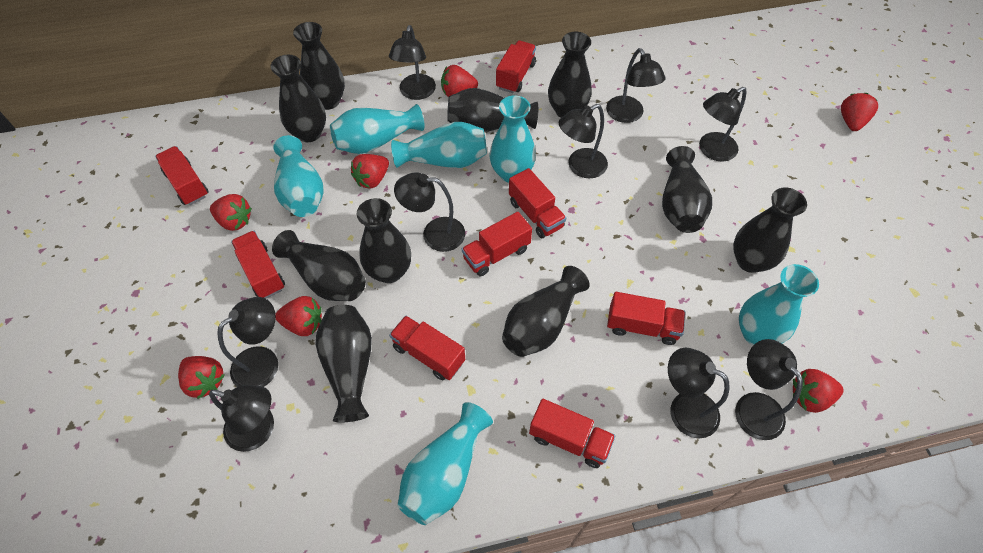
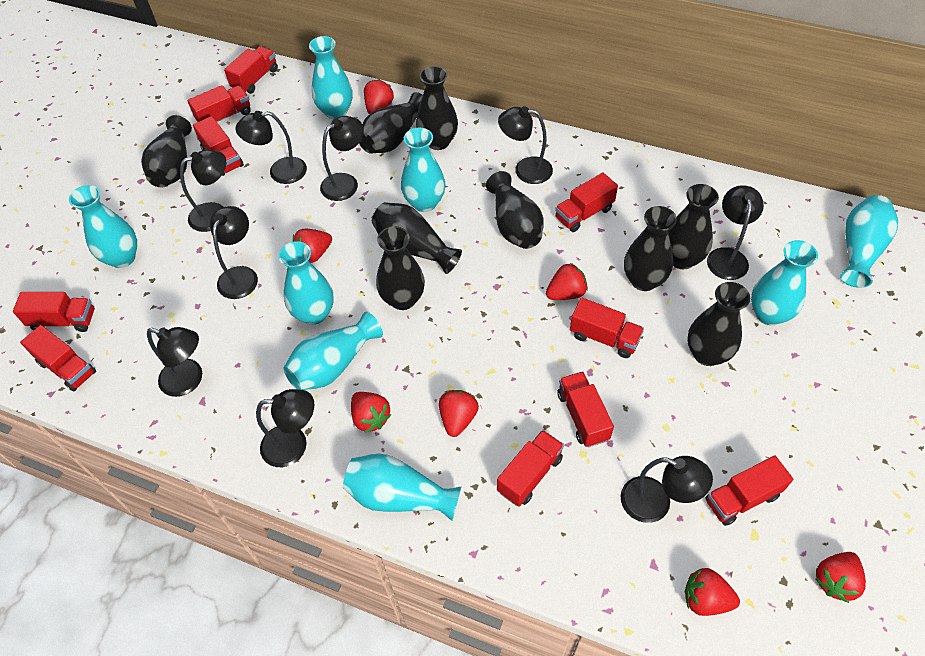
black vase: [270,55,326,142] [272,230,366,301] [293,22,345,110] [316,305,372,423] [357,198,411,283] [447,88,538,132] [502,266,590,357] [548,32,592,118] [662,146,712,233] [733,188,807,273] = 10 -> [141,115,192,187] [359,92,423,153] [372,202,462,274] [376,226,425,310] [416,66,458,150] [486,171,544,249] [624,206,677,291] [668,184,719,269] [687,282,750,366] = 9
red truck: [155,146,209,205] [231,231,285,299] [389,316,465,380] [462,212,532,276] [496,40,536,93] [509,168,566,238] [529,399,615,468] [607,292,685,345] = 8 -> [13,292,95,332] [20,325,96,392] [187,85,251,122] [193,116,244,176] [224,46,278,94] [497,430,564,507] [555,172,618,232] [557,371,614,447] [570,298,644,358] [705,456,793,526] = 10
turquoise vase: [273,135,324,217] [330,104,425,154] [391,122,487,168] [397,402,493,525] [490,96,536,183] [739,264,819,345] = 6 -> [69,185,137,268] [278,241,334,325] [283,312,383,390] [309,36,353,119] [343,454,461,521] [401,128,445,212] [751,240,818,325] [840,195,898,288] = 8

